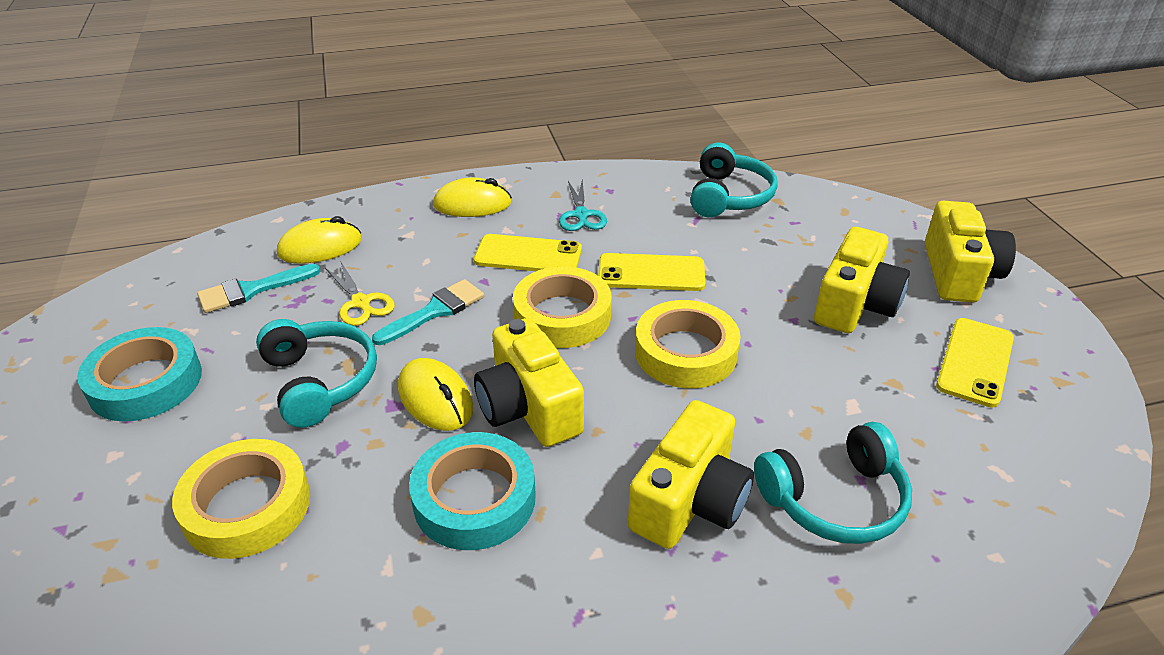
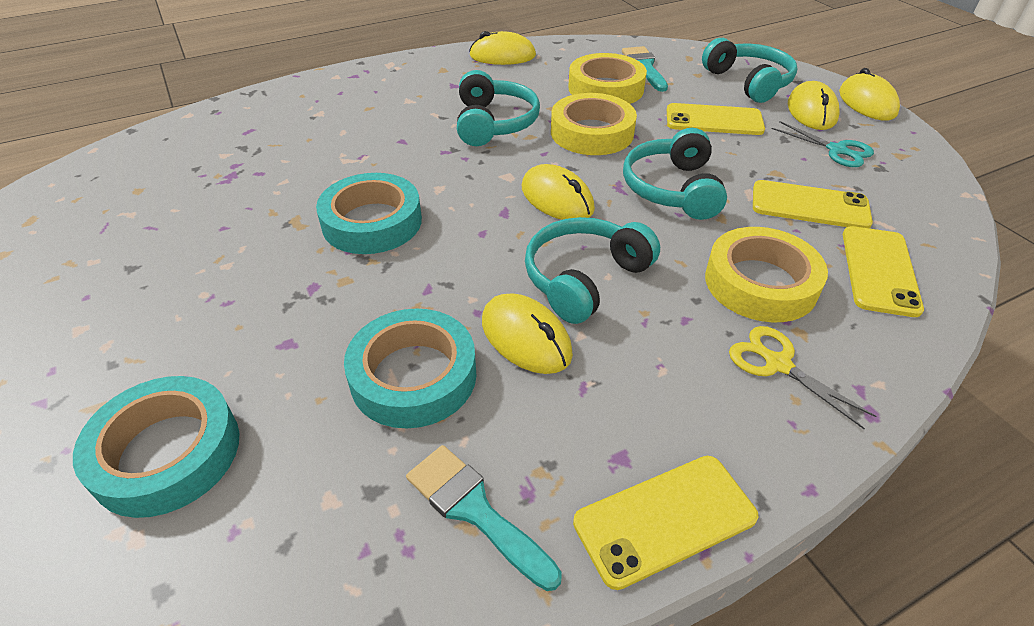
turquoise headphones: [256,319,377,428] [690,143,778,217] [754,422,912,544] = 3 -> [457,70,540,146] [525,217,660,324] [623,128,727,220] [702,38,797,103] = 4
turquoise tape: [77,327,202,421] [409,432,536,550] = 2 -> [73,376,239,518] [316,173,422,254] [344,308,477,428] = 3
yellow camera: [474,318,584,447] [628,400,754,549] [814,227,910,333] [925,201,1016,303] = 4 -> none = 0
yellow mouse: [277,216,362,264] [398,358,473,431] [433,177,512,217] = 3 -> [469,31,536,65] [482,294,573,374] [522,164,595,220] [788,81,840,130] [839,68,900,121] = 5
yellow phone: [474,234,582,271] [598,253,706,291] [936,318,1014,408] = 3 -> [573,456,758,590] [667,103,765,135] [753,180,873,228] [843,226,924,317] = 4

